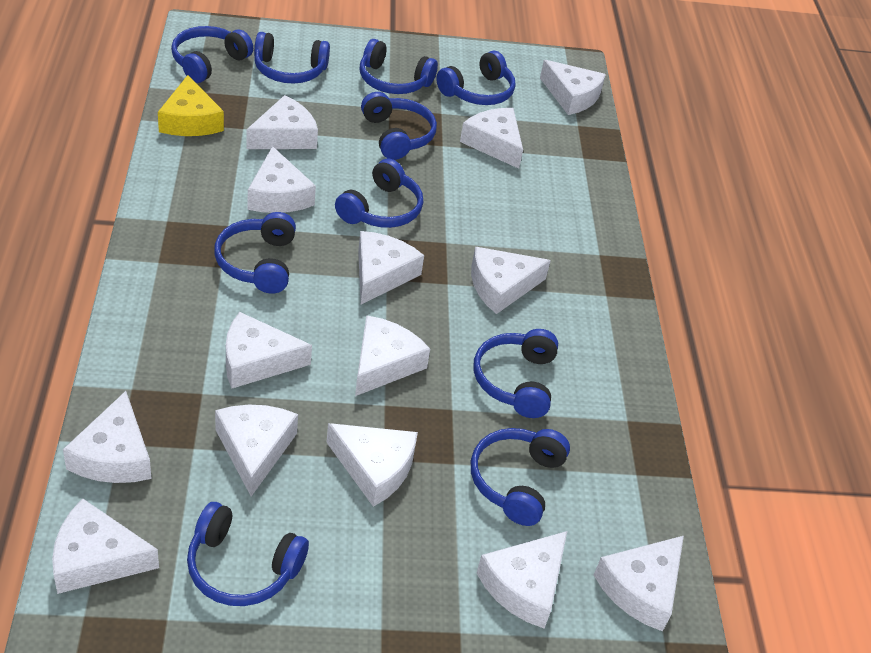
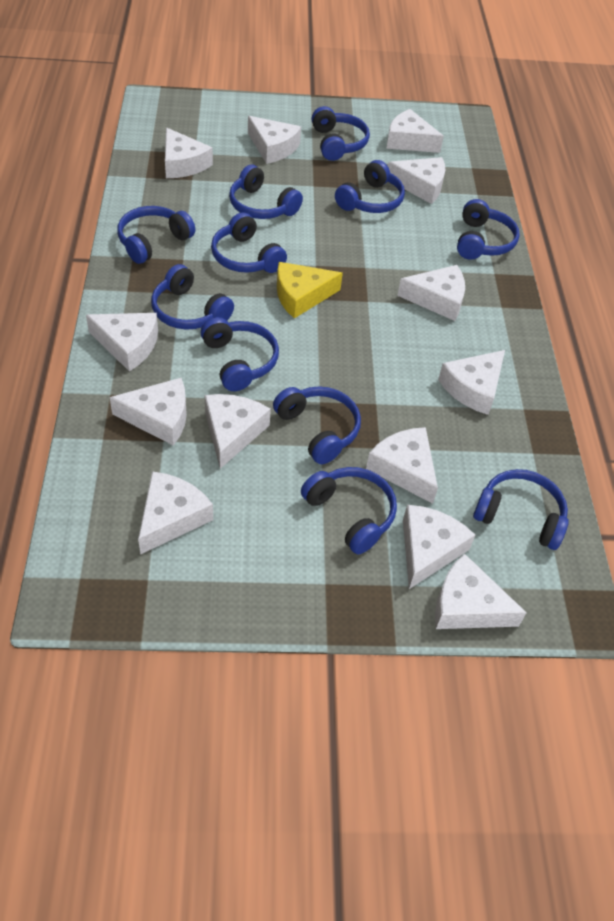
blue headphones: [171,26,253,83] [187,502,309,606] [214,212,296,294] [254,32,330,84] [335,159,423,228] [360,39,438,94] [361,92,437,160] [436,51,516,105] [471,428,570,526] [474,329,558,418] = 10 -> [117,206,195,264] [151,264,234,330] [201,317,279,391] [211,212,287,273] [229,165,303,219] [273,386,361,464] [301,467,397,554] [312,106,370,161] [335,160,405,213] [457,199,520,260] [473,469,569,550] = 11
white cheese: [52,498,159,594] [63,391,152,483] [215,405,298,496] [226,312,312,388] [246,95,318,149] [248,146,316,213] [326,423,418,507] [355,315,430,396] [358,231,424,304] [460,108,523,169] [471,247,551,314] [477,531,567,628] [540,60,606,115] [594,536,684,632] = 14 -> [86,313,158,371] [110,378,187,446] [138,471,213,554] [165,128,213,178] [205,394,271,469] [248,116,301,164] [366,427,438,504] [386,109,444,153] [388,157,445,204] [397,265,465,321] [403,505,475,589] [435,553,527,629] [438,350,505,415] = 13

